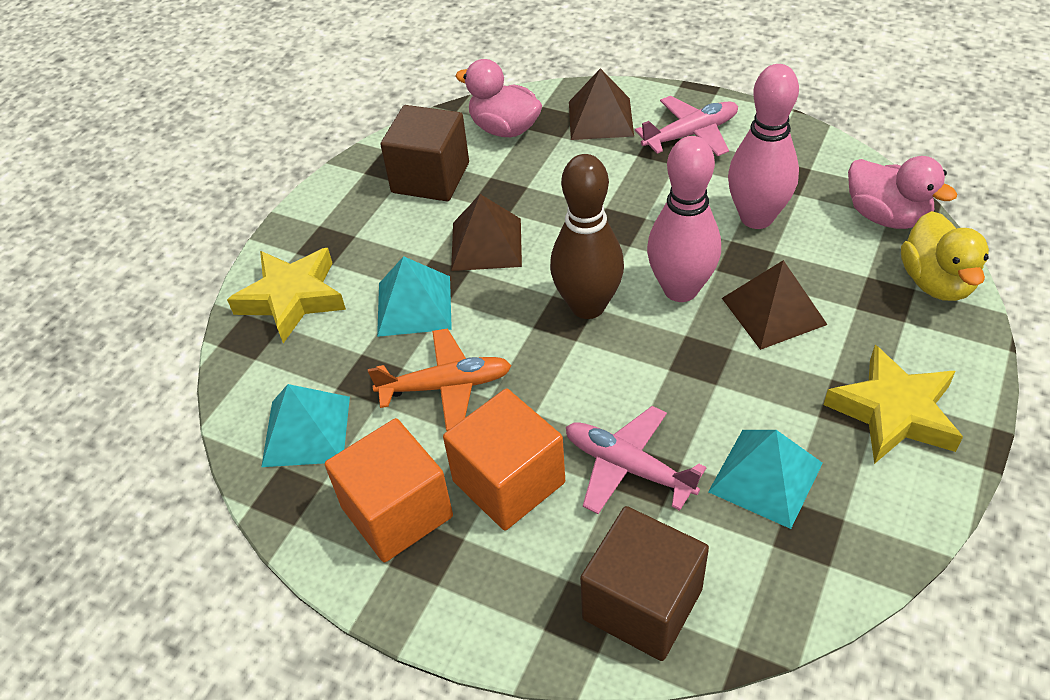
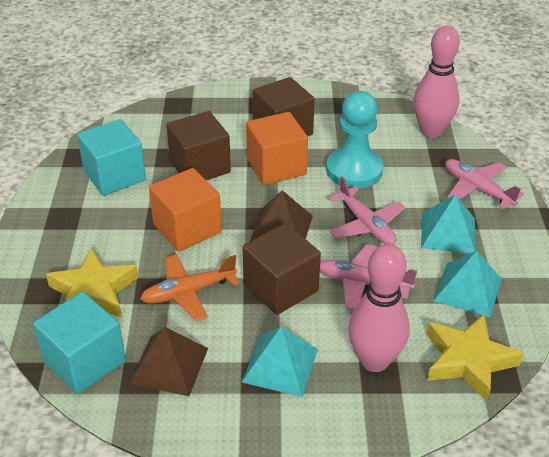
brown bowling pin: [550,154,624,319] = 1 -> none = 0
brown cube: [380,105,469,201] [580,506,709,661] = 2 -> [166,111,231,180] [243,223,321,315] [253,77,315,136] = 3
brown pyramid: [451,194,522,271] [569,68,634,140] [722,260,828,350] = 3 -> [129,327,208,396] [250,190,313,241] = 2
pink duck: [455,59,542,137] [848,156,957,229] = 2 -> none = 0
pink plane: [566,406,707,514] [635,96,738,156] = 2 -> [320,244,417,310] [328,176,406,245] [445,159,524,209] = 3
turquoise cube: none = 0 -> [33,292,126,394] [77,119,146,196] = 2
turquoise pawn: none = 0 -> [326,91,384,188] = 1
yellow duck: [901,211,989,301] = 1 -> none = 0

